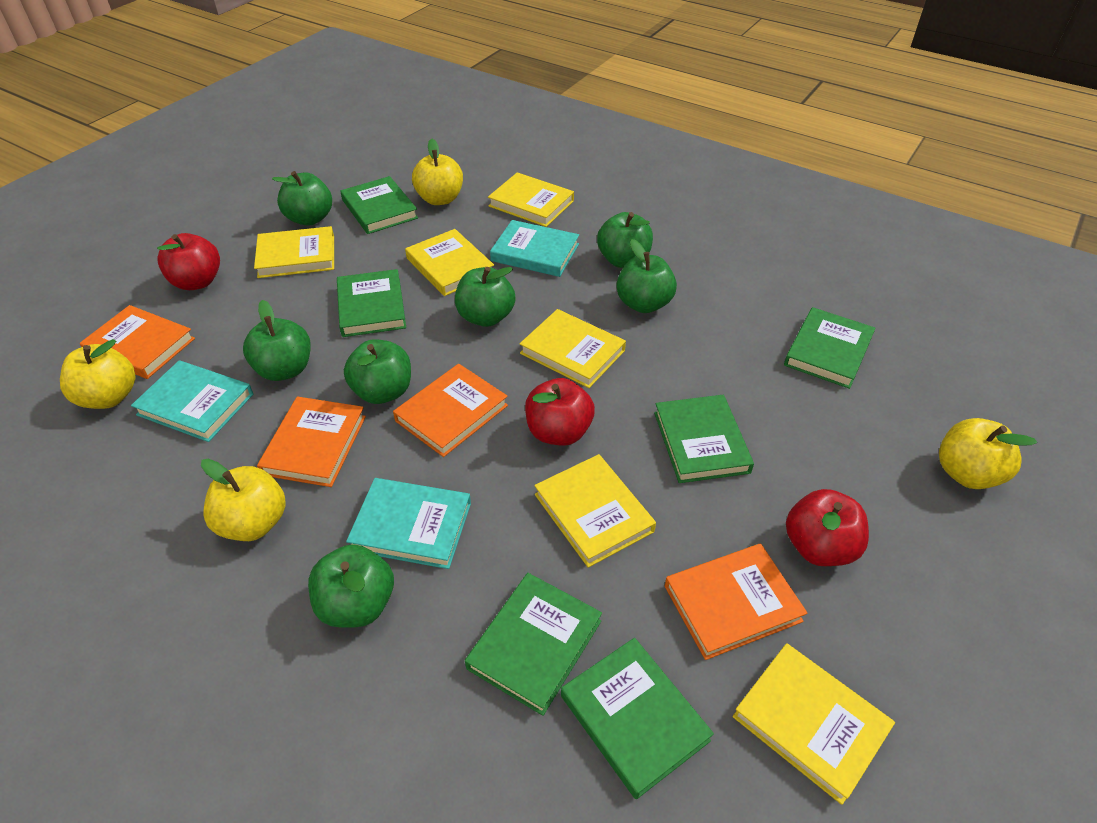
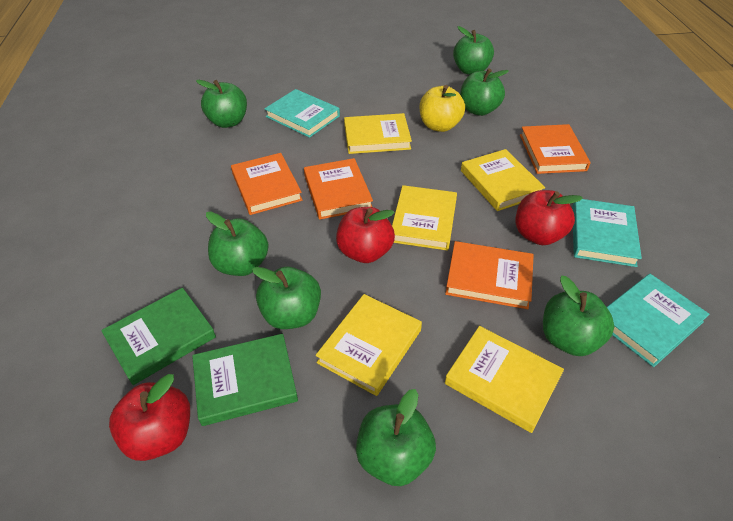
green book: [337,269,406,337] [340,176,418,234] [465,573,602,716] [561,638,714,799] [654,395,754,483] [784,307,876,389] = 6 -> [101,288,216,385] [192,334,298,426] = 2
yellow apple: [60,339,136,409] [201,459,286,541] [412,139,463,205] [939,418,1037,489] = 4 -> [420,85,465,132] = 1
yellow book: [254,226,334,278] [405,229,494,296] [488,172,574,227] [520,309,626,388] [534,454,656,568] [733,643,895,805] = 6 -> [316,294,422,396] [344,113,412,154] [392,185,457,251] [445,326,564,433] [461,149,545,211] = 5

